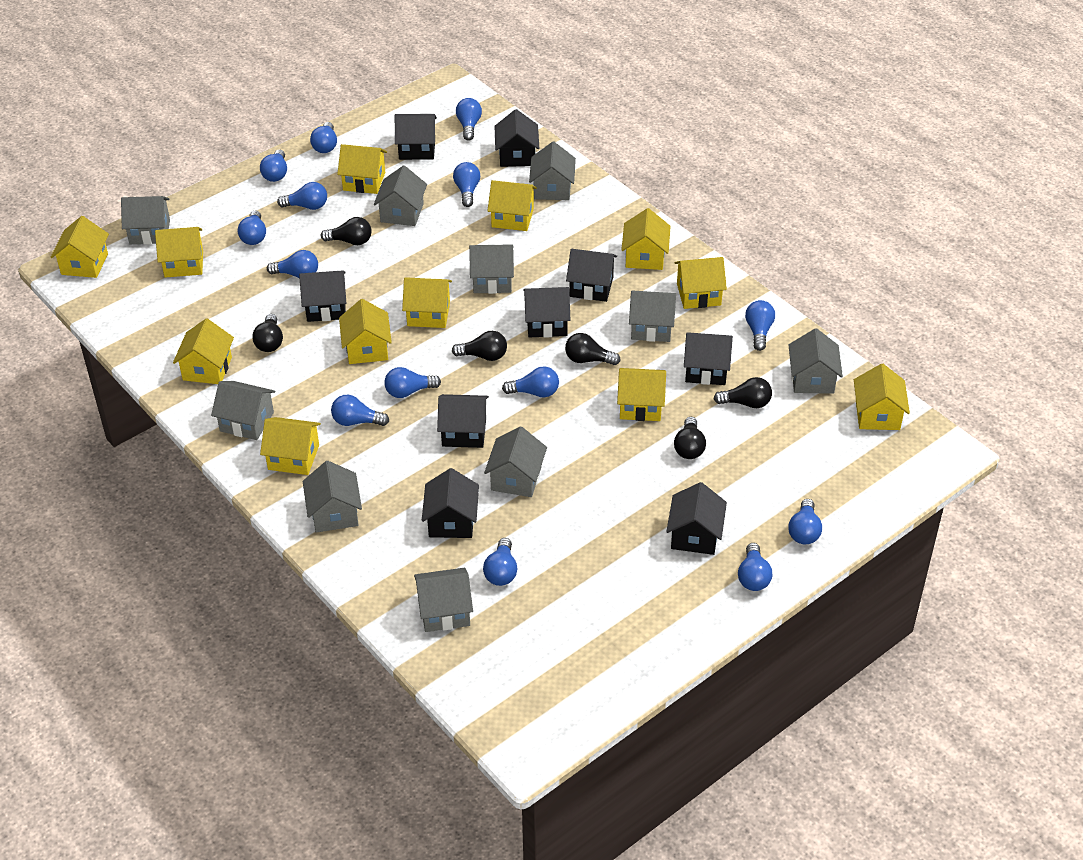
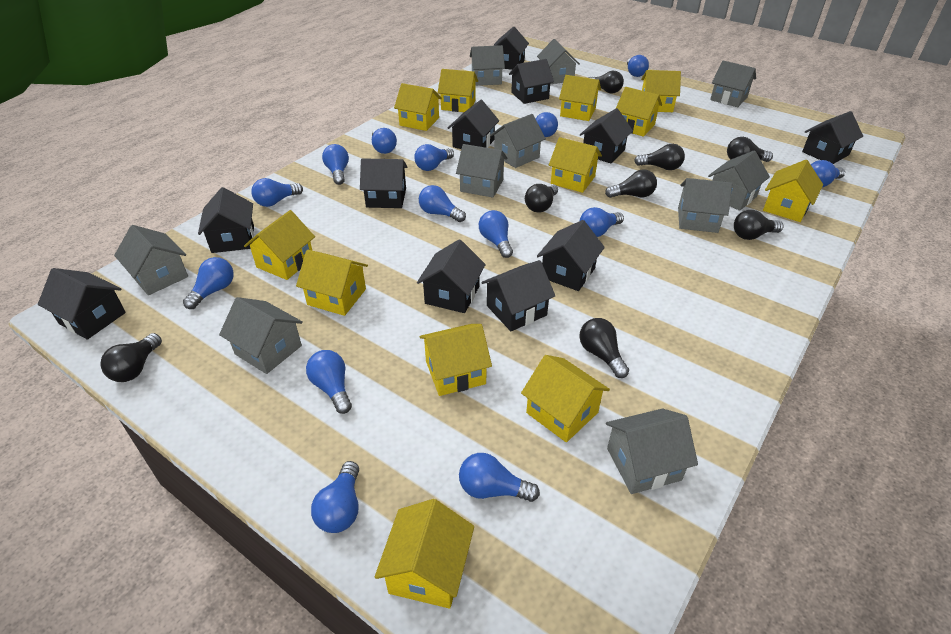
black house: [299,270,346,322] [395,114,437,160] [422,468,479,538] [437,394,489,448] [494,109,539,167] [524,287,570,338] [566,249,617,302] [666,482,727,555] [684,332,733,385] = 9 -> [38,268,126,340] [198,187,254,253] [360,158,407,208] [417,239,486,313] [448,100,499,149] [482,260,555,331] [493,27,529,70] [509,59,554,104] [537,220,605,291] [580,108,633,163] [802,111,863,164] = 11
black light bulb: [252,314,283,352] [321,217,372,245] [452,331,507,361] [565,333,621,365] [674,417,706,459] [713,377,772,408] = 6 -> [100,333,162,382] [525,184,558,212] [579,318,629,378] [589,70,624,93] [605,169,657,198] [634,144,685,170] [727,137,773,162] [734,210,784,240] = 8

